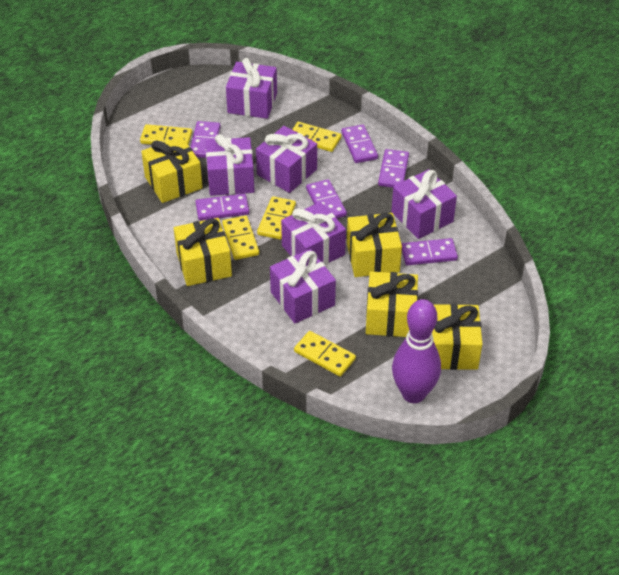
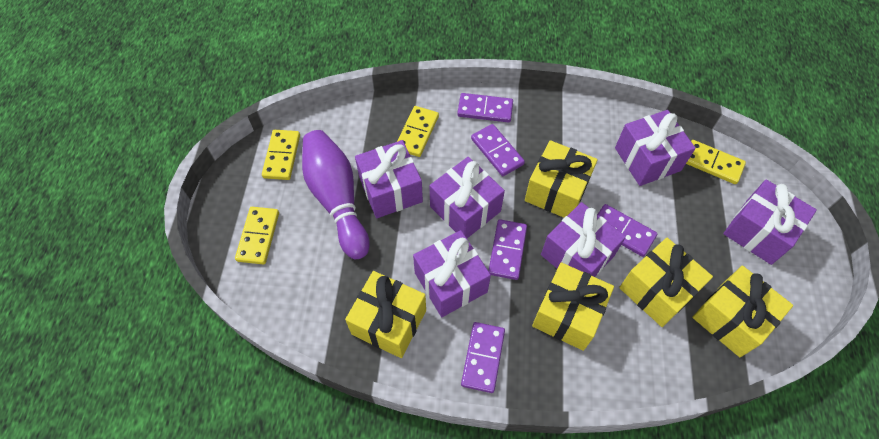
purple domino: [191,121,221,158] [195,194,249,221] [306,179,347,219] [341,124,378,163] [378,149,409,188] [402,238,458,265] = 6 -> [457,93,513,123] [461,322,505,393] [471,124,525,176] [488,219,527,280] [598,204,657,257] = 5
yellow domino: [140,124,192,145] [222,216,259,260] [257,196,296,239] [292,122,341,152] [294,331,356,377] = 5 -> [235,207,279,265] [262,130,300,180] [397,106,439,157] [686,140,746,184] = 4

